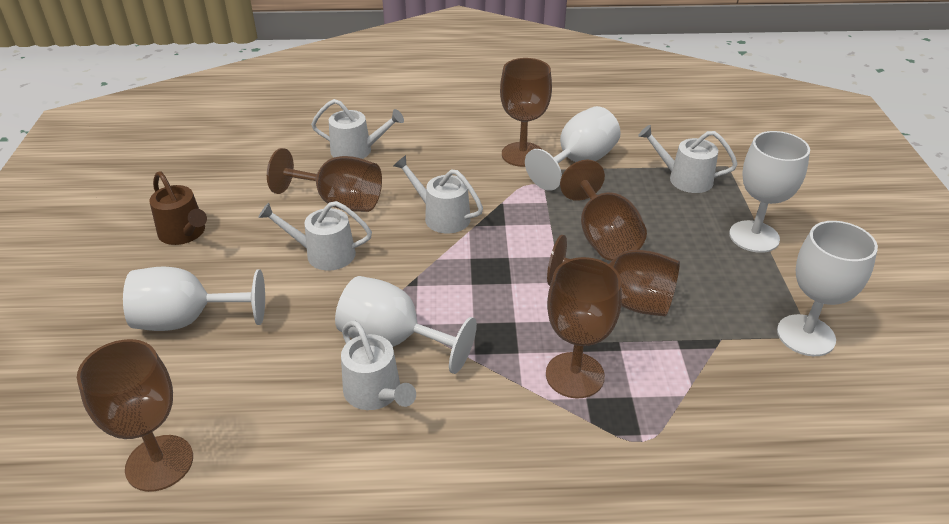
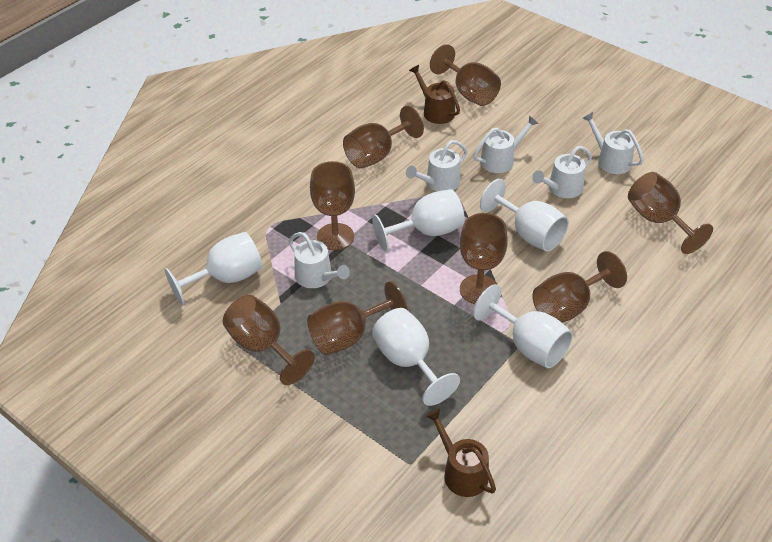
brown goblet: [77,339,193,492] [267,148,382,212] [500,58,552,167] [546,257,622,398] [547,235,680,316] [560,160,647,261] = 6 -> [223,295,315,385] [307,281,408,355] [310,161,355,250] [343,106,424,169] [430,44,501,106] [460,213,508,304] [533,251,627,323] [628,172,713,254] = 8
brown watering can: [149,171,207,245] = 1 -> [409,65,460,124] [426,408,496,497] = 2

